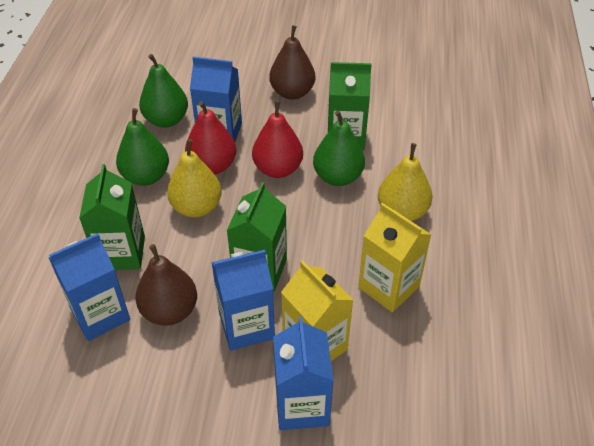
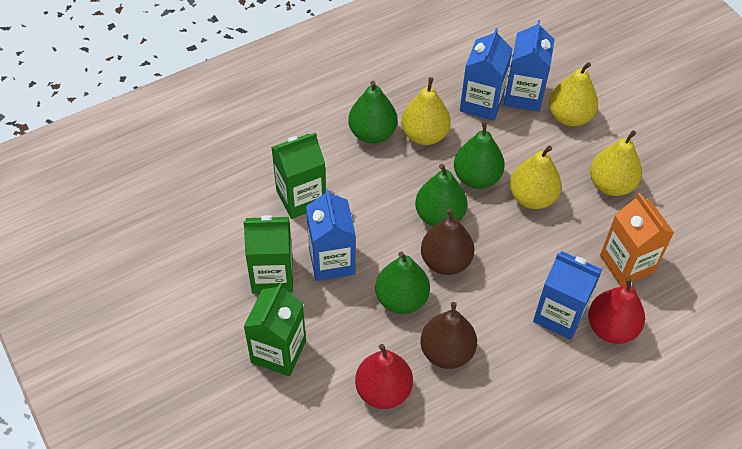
green pear: [116,108,169,186] [139,54,188,127] [313,111,365,186] = 3 -> [348,81,398,143] [375,251,430,314] [415,164,467,227] [454,121,505,189] = 4
orange carton: none = 0 -> [600,193,674,286] = 1
yellow carton: [281,260,353,361] [358,203,432,312] = 2 -> none = 0
yellow pear: [167,139,222,218] [378,143,432,221] = 2 -> [401,77,451,145] [510,146,562,209] [549,62,598,126] [590,130,642,196] = 4

